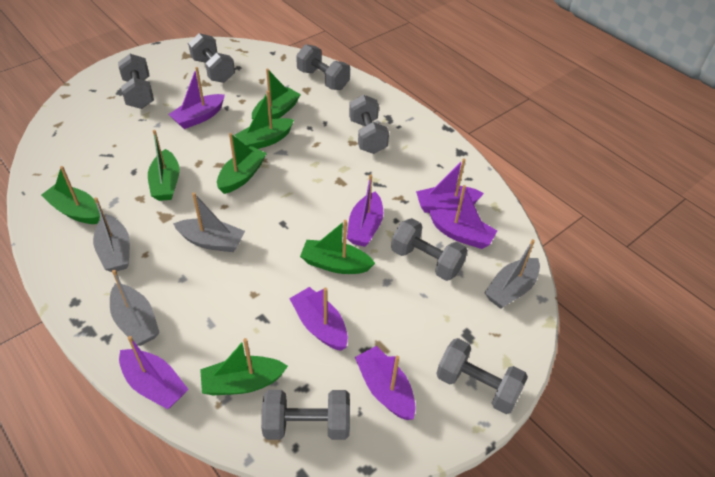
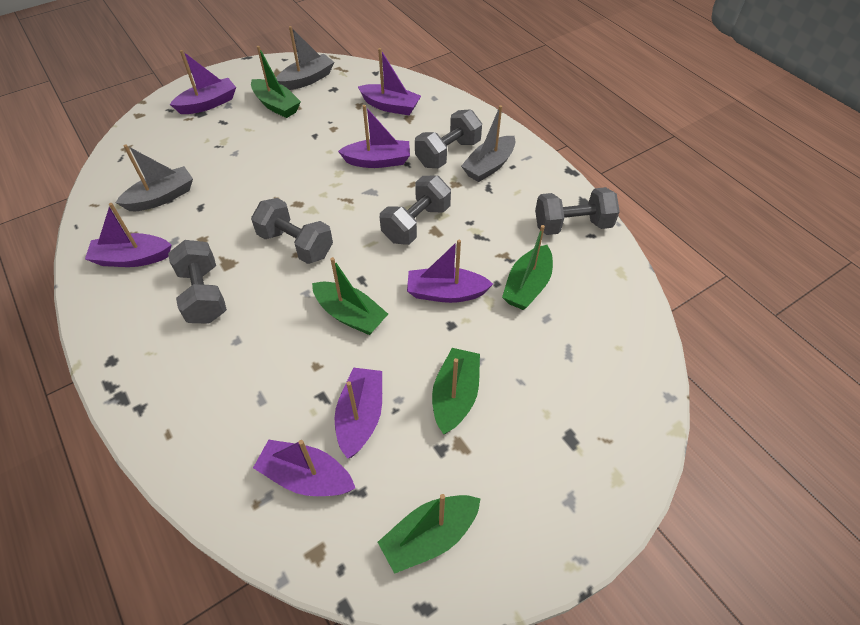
green boat: [41,166,100,224] [148,130,180,201] [200,338,288,395] [217,133,267,194] [235,91,294,149] [252,69,301,120] [300,220,375,274] = 7 -> [251,46,301,118] [312,257,388,335] [378,494,481,574] [432,348,480,434] [502,225,553,310] = 5
grey boat: [93,197,130,272] [110,270,160,346] [173,192,245,252] [484,239,540,309] = 4 -> [115,144,193,211] [276,26,334,90] [461,105,516,182] = 3
grey dumbbell: [118,54,154,109] [188,33,235,83] [261,390,350,440] [296,44,350,90] [349,95,389,154] [391,218,468,281] [436,338,528,414] = 7 -> [168,240,227,324] [251,198,333,264] [380,175,451,245] [415,109,482,168] [535,187,620,235] = 5

